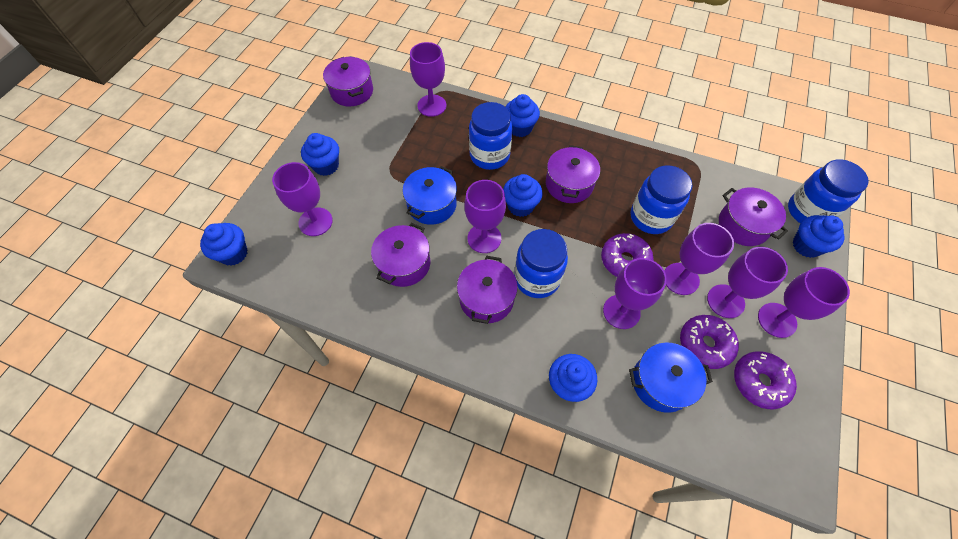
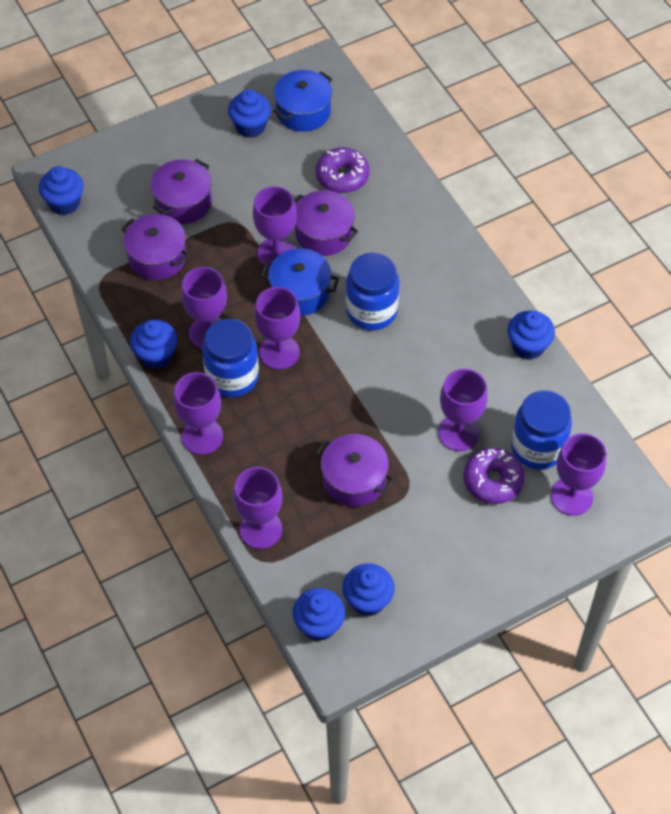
blue jar: [469,102,512,170] [514,229,568,298] [631,165,693,234] [788,159,869,223] = 4 -> [202,319,259,397] [346,253,399,331] [511,390,572,470] = 3
purple donut: [601,233,654,277] [680,315,739,369] [734,351,797,409] = 3 -> [316,147,369,193] [463,448,525,504] = 2
purple pot: [323,57,373,106] [371,223,430,287] [457,256,518,324] [546,145,600,203] [719,188,788,246] = 5 -> [121,214,189,280] [150,159,212,224] [294,190,358,256] [315,434,394,507] = 4

